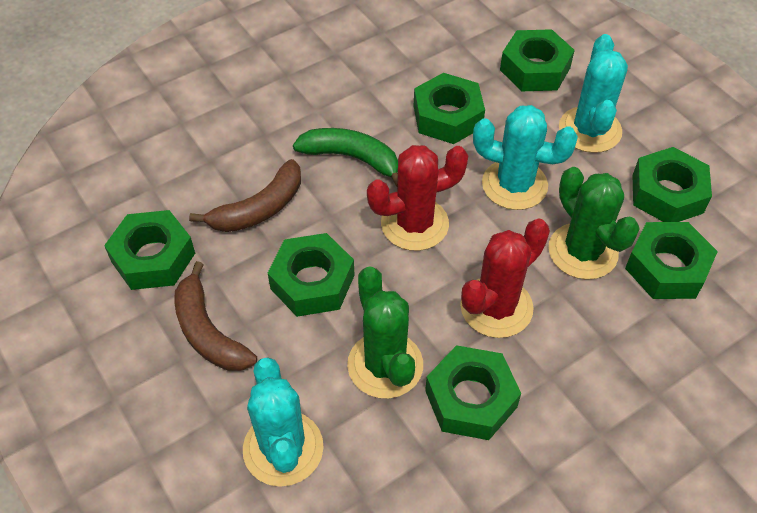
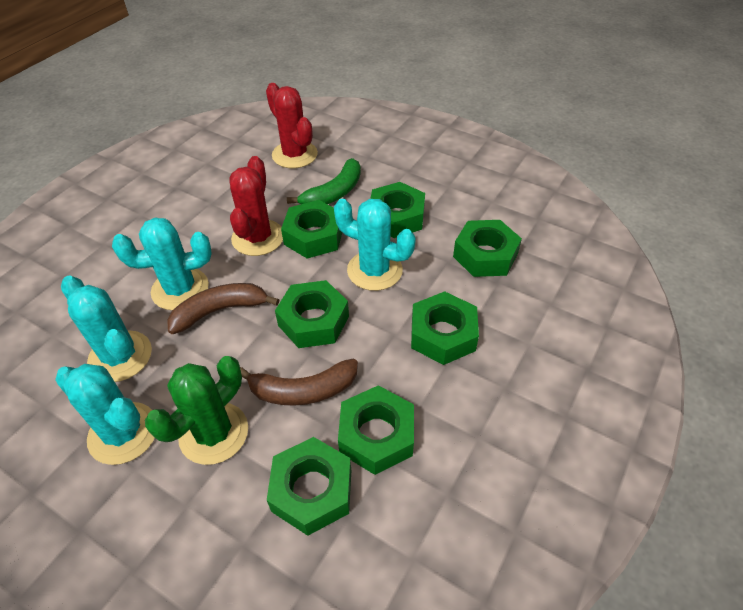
green cactus: [347,266,423,399] [548,167,640,280] = 2 -> [145,356,248,465] = 1
turquoise cactus: [243,357,324,487] [473,105,578,210] [559,34,628,153] = 3 -> [55,364,155,465] [61,276,152,382] [112,217,212,310] [334,199,416,291] = 4

